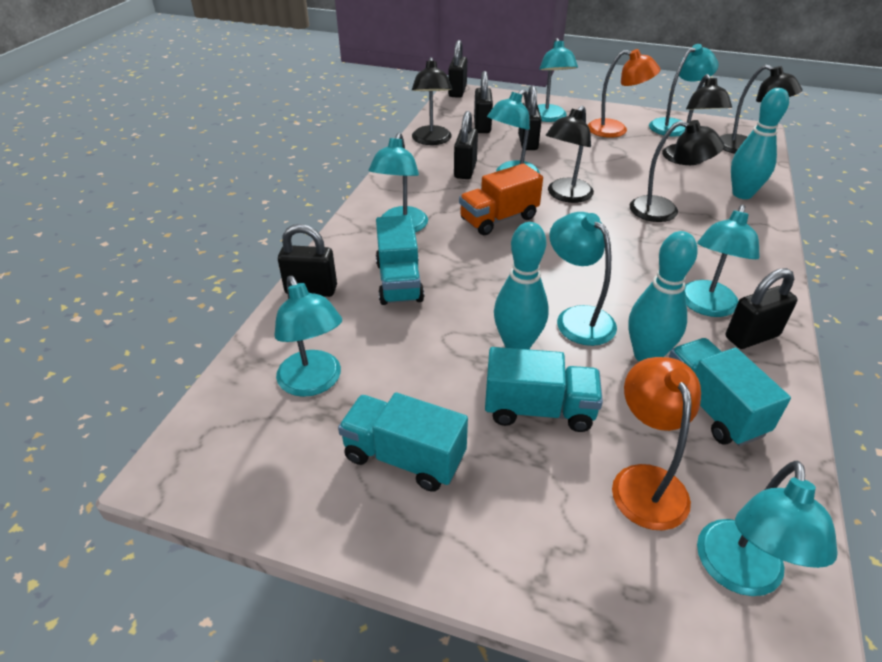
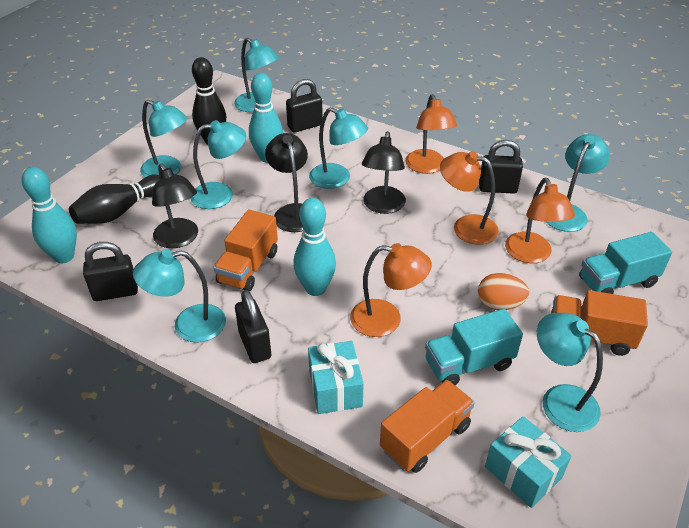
black bowling pin: none = 0 -> [69,175,160,224] [192,57,226,145] = 2
black lamp: [412,57,452,145] [546,105,594,203] [630,120,724,222] [662,74,732,165] [720,65,802,154] = 5 -> [152,163,198,248] [265,133,308,232] [362,131,406,214] = 3
black padlock: [278,224,337,297] [448,40,467,98] [454,111,478,179] [474,71,493,133] [518,86,542,150] [726,268,797,349] = 6 -> [83,242,138,301] [235,290,271,363] [286,79,323,133] [479,140,523,194] = 4
orange egg: none = 0 -> [478,273,529,310] = 1
orange lamp: [588,49,661,138] [612,357,701,530] = 2 -> [350,243,432,337] [405,94,457,174] [440,151,499,245] [505,178,575,263] = 4
orange truck: [459,163,543,235] = 1 -> [213,210,278,292] [380,380,475,473] [551,290,648,356] = 3
turquoise gift: none = 0 -> [308,341,364,414] [485,416,572,508] = 2
turquoise lamp: [274,276,342,397] [369,133,428,232] [487,89,540,174] [538,38,578,122] [549,212,617,346] [649,44,719,136] [684,205,760,317] [697,461,838,596] = 8 -> [133,249,226,343] [140,100,187,177] [190,120,246,209] [234,38,279,112] [309,107,368,189] [537,313,603,432] [547,134,610,232] = 7
turquoise truck: [338,392,468,492] [376,215,424,305] [485,347,603,432] [669,338,791,447] = 4 -> [425,309,523,385] [579,232,672,294] = 2

